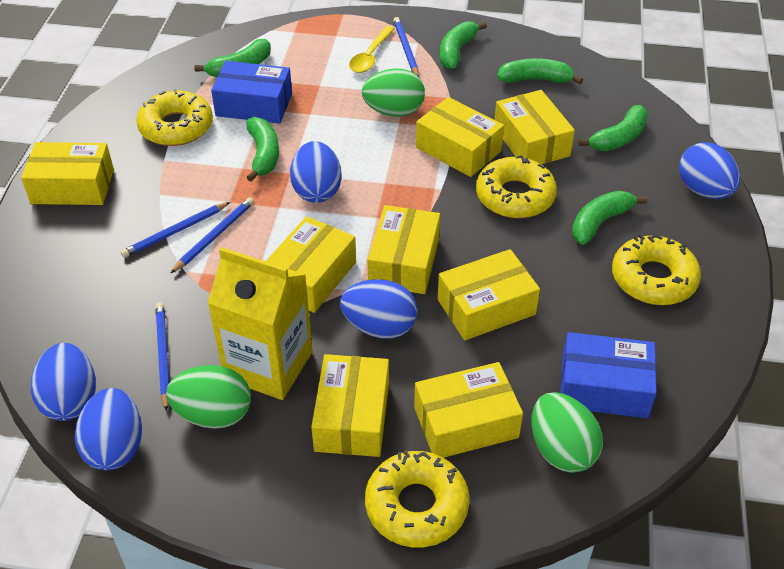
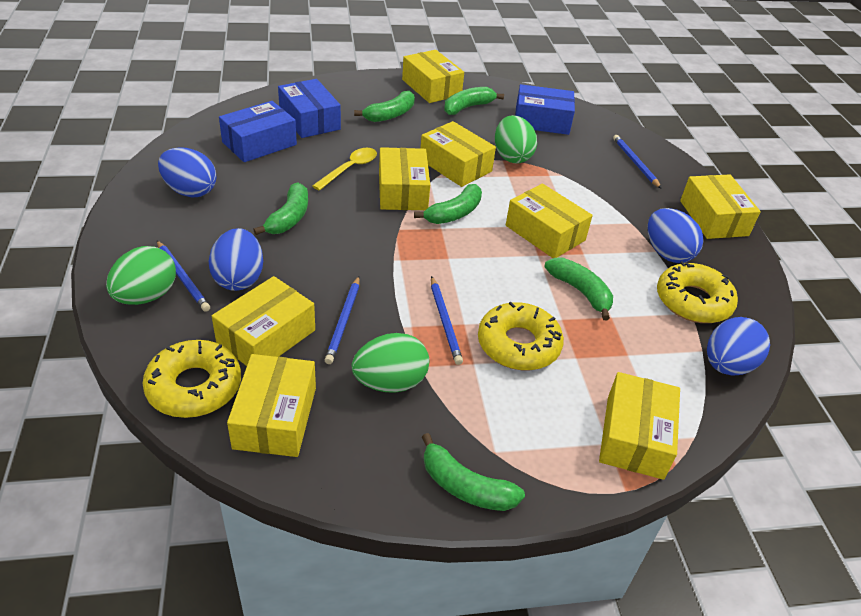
blue box: [211,61,292,124] [560,332,657,418] = 2 -> [219,101,297,162] [278,79,341,138] [515,84,575,135] = 3
blue egg: [31,343,96,421] [75,388,142,470] [290,141,342,203] [340,279,417,339] [679,142,740,199] = 5 -> [158,147,216,197] [208,228,263,291] [647,208,704,263] [707,317,770,375] = 4
yellow carton: [208,247,312,400] = 1 -> none = 0
yellow donut: [136,89,213,146] [365,450,470,547] [476,155,557,218] [612,234,701,305] = 4 -> [143,340,241,418] [478,302,564,370] [657,261,738,323] = 3

